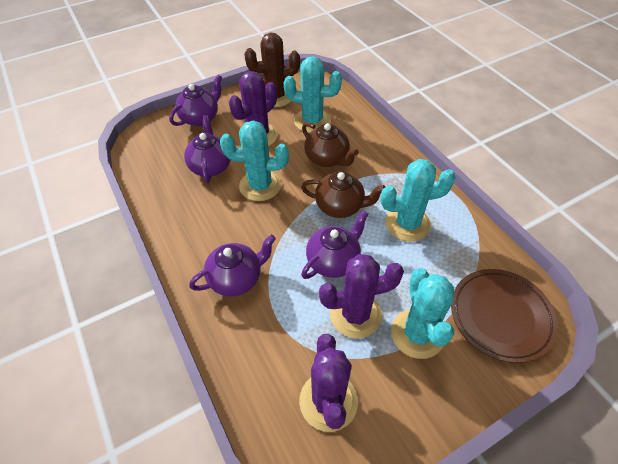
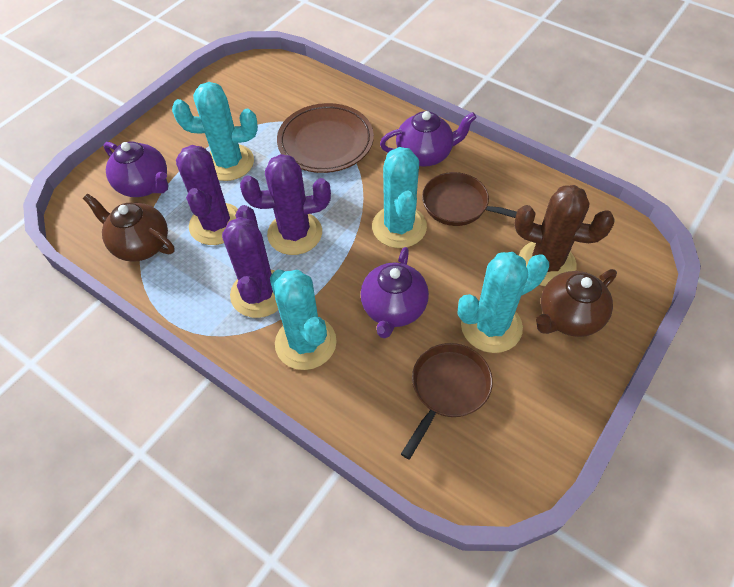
brown pan: none = 0 -> [401,343,493,459] [422,172,517,226] = 2
purple teapot: [169,75,222,126] [184,115,231,183] [189,235,276,297] [301,211,368,279] = 4 -> [103,141,168,197] [361,247,429,338] [380,111,477,167] = 3

